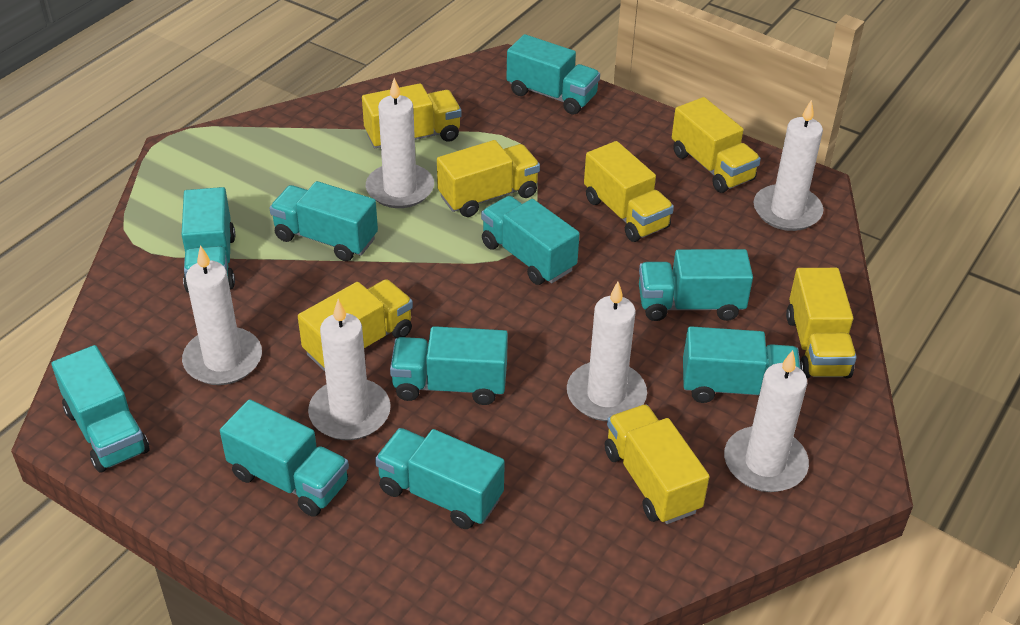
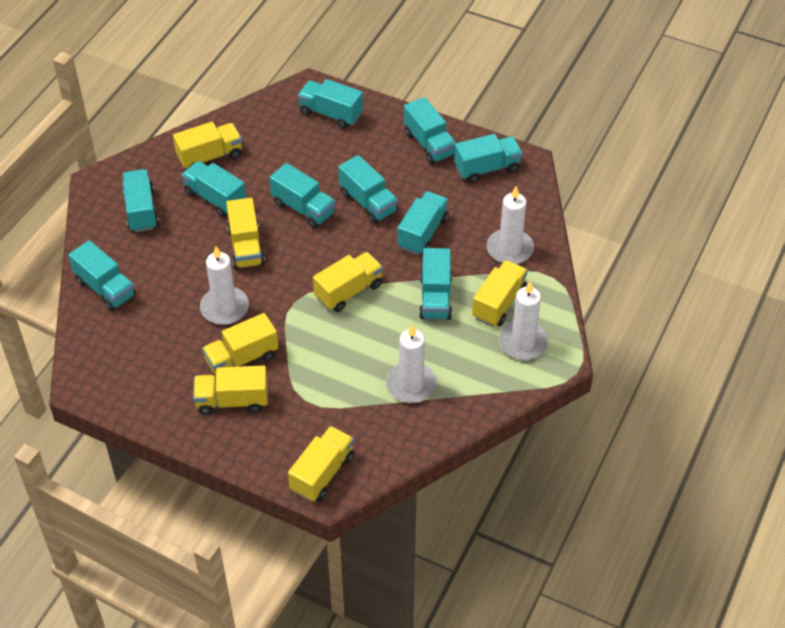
white candle: [182,245,262,385] [308,299,391,440] [366,78,434,208] [567,282,647,421] [724,350,809,492] [753,100,823,231] = 6 -> [200,246,249,325] [386,324,437,403] [487,186,534,264] [498,281,548,360] = 4

